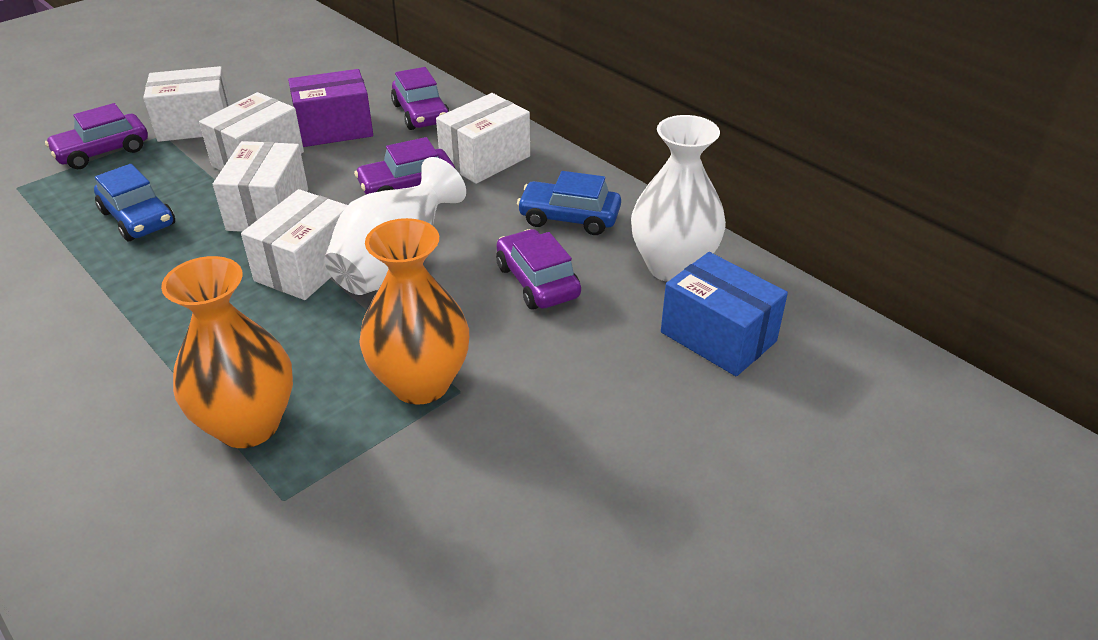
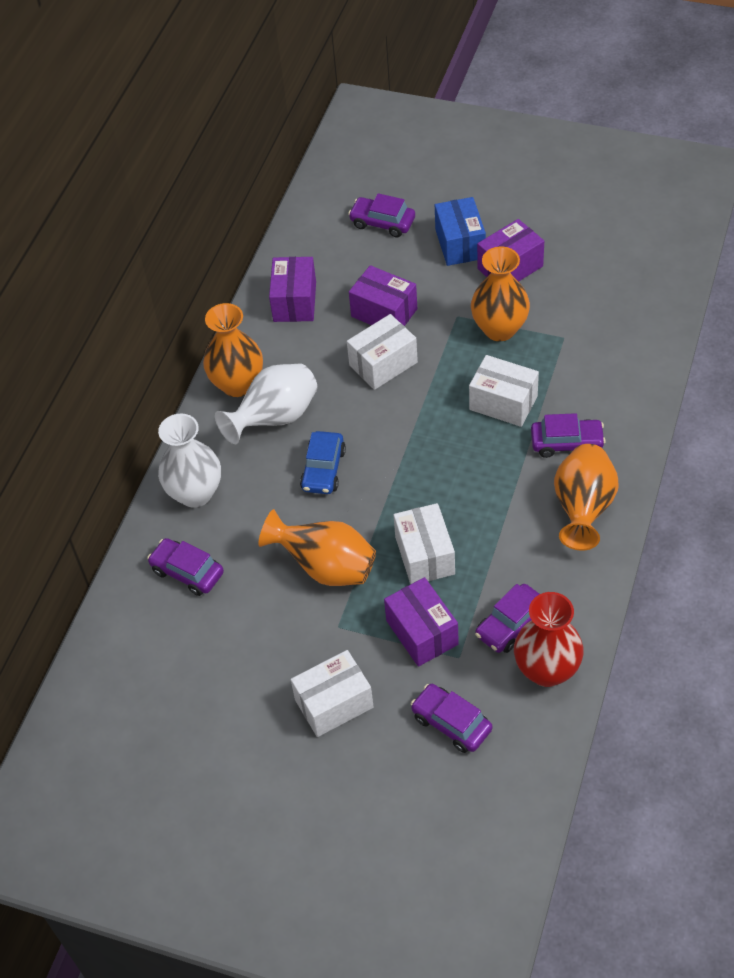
blue car: [94,164,175,241] [517,171,621,235] = 2 -> [300,431,346,494] = 1
orange vase: [161,256,293,448] [359,218,469,405] = 2 -> [203,303,263,397] [258,509,376,586] [471,246,530,341] [554,444,619,551] = 4
purple box: [288,69,373,147] = 1 -> [269,257,316,322] [349,265,417,326] [384,577,459,667] [477,219,544,281] = 4
purple car: [45,103,148,169] [354,137,455,195] [391,67,450,130] [496,229,581,310] = 4 -> [147,538,224,596] [348,193,415,237] [411,684,492,753] [475,584,539,653] [531,413,606,458] = 5
red vase: none = 0 -> [514,592,584,687] = 1
white box: [143,66,231,142] [199,92,304,170] [213,141,308,232] [241,189,348,300] [436,93,530,184] = 5 -> [291,650,374,737] [347,314,418,390] [393,503,455,585] [469,355,539,427] = 4

